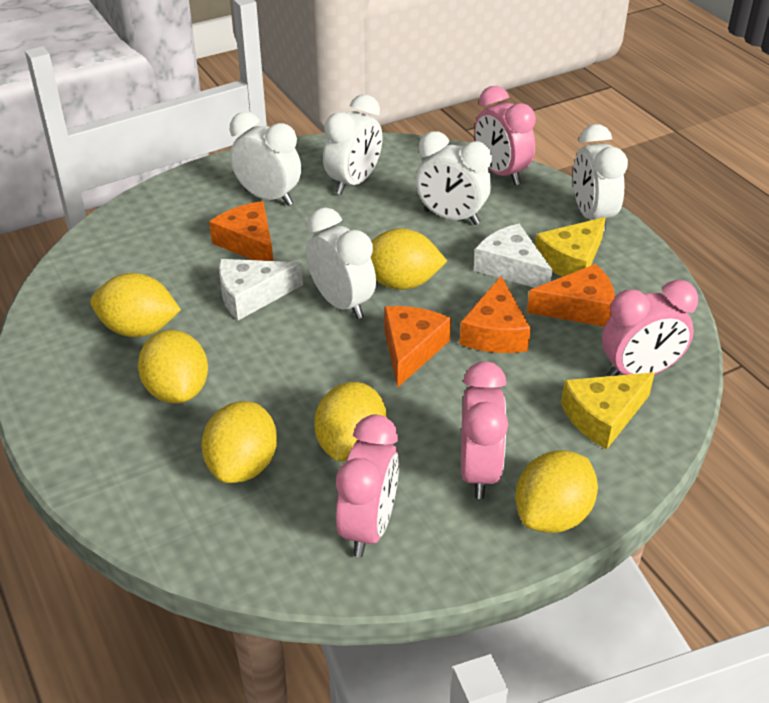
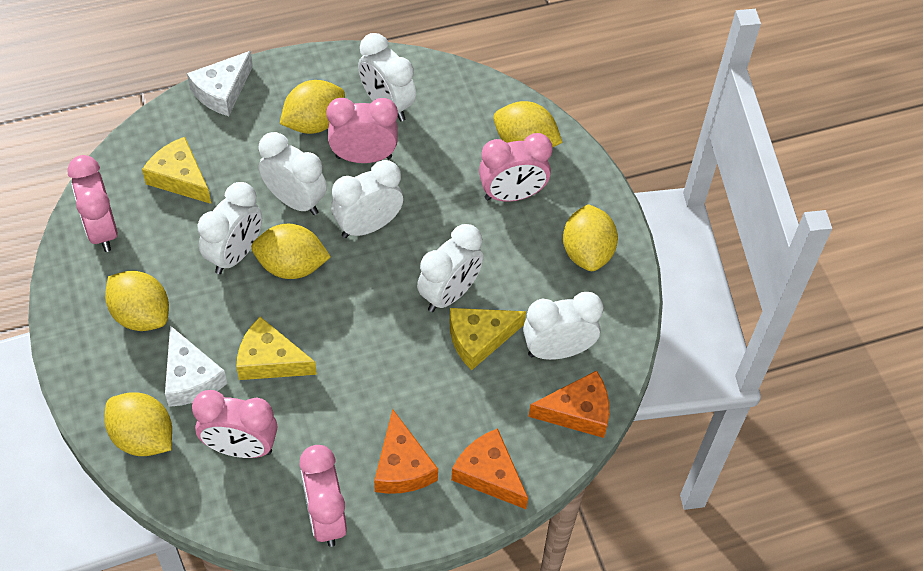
orange cheese: [209,201,273,261] [384,306,451,388] [459,276,531,353] [527,264,615,327] = 4 -> [374,409,438,494] [451,428,528,509] [528,370,609,438] = 3
pink clock: [336,415,399,557] [461,362,508,499] [475,86,536,185] [602,280,698,376] = 4 -> [67,155,118,252] [192,390,277,458] [299,445,347,547] [326,98,398,163] [479,133,553,202] = 5
white clock: [230,112,301,206] [306,207,376,319] [323,94,382,195] [416,131,492,225] [573,124,628,231] = 5 -> [198,182,262,274] [258,132,327,215] [331,160,403,238] [358,33,416,121] [417,224,484,312] [523,292,603,360] = 6
yellow cheese: [535,217,606,277] [561,372,655,449] = 2 -> [142,137,211,204] [236,317,317,380] [449,308,526,370] = 3

